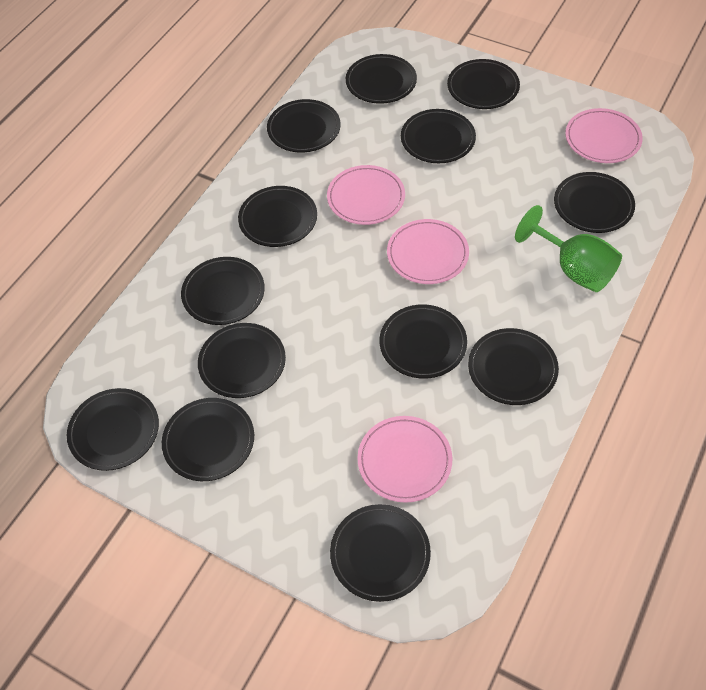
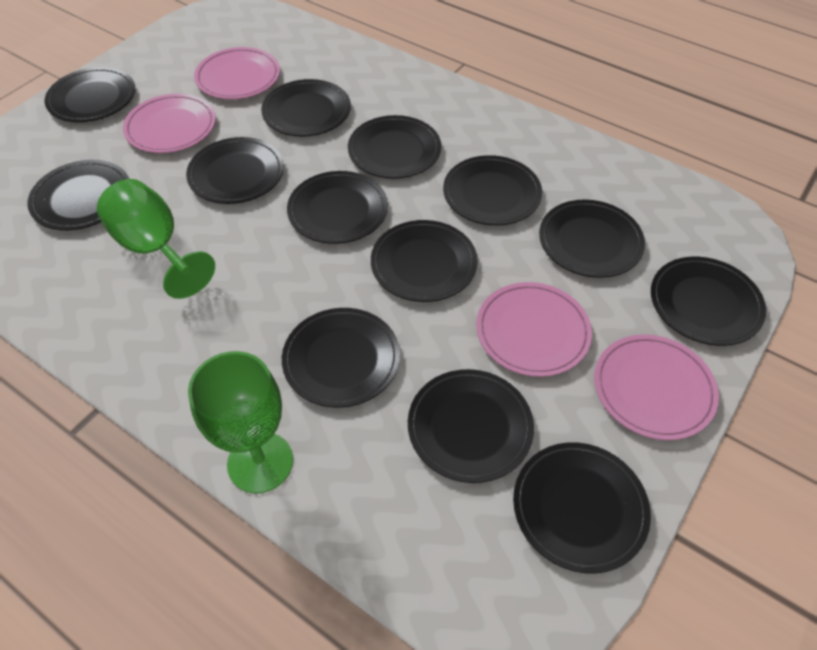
green goblet: [515,205,622,292] = 1 -> [97,179,215,299] [188,351,293,493] = 2

